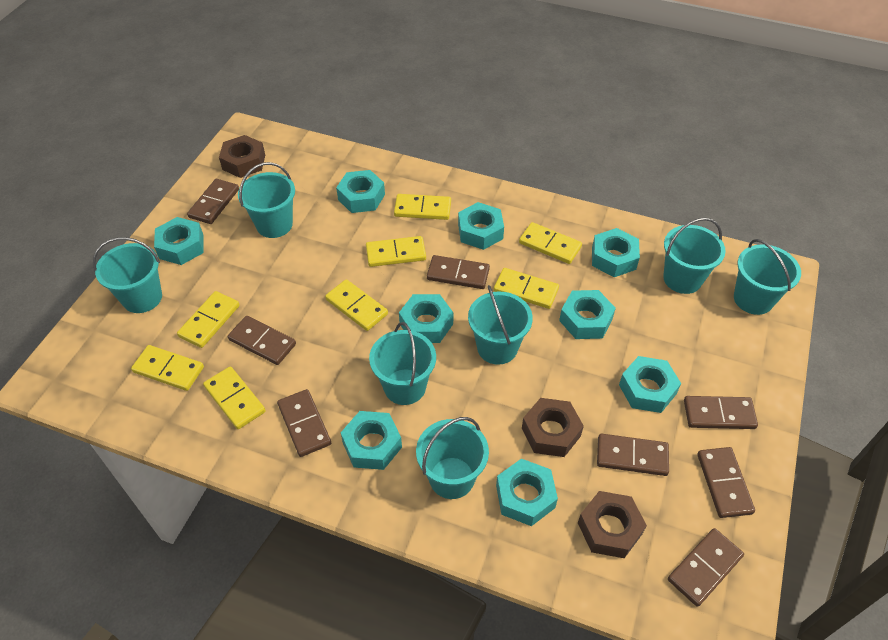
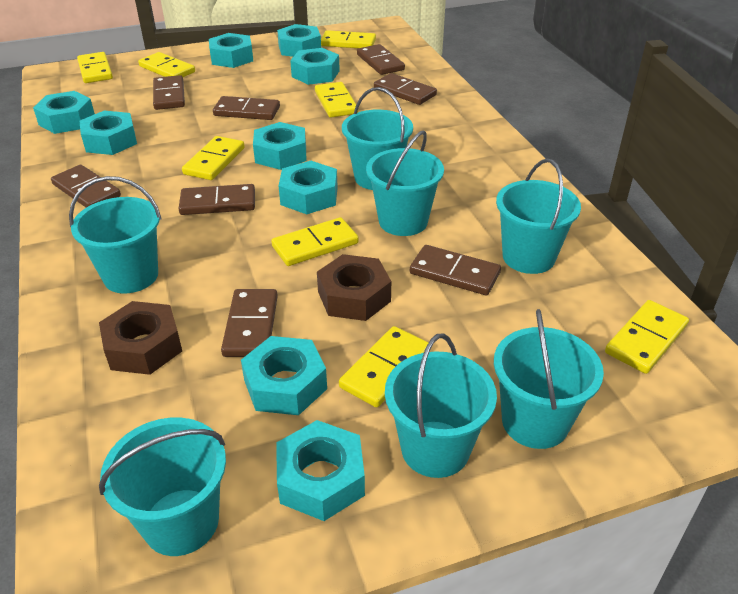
brown nut: [219,135,265,178] [522,398,584,457] [578,491,647,558] = 3 -> [99,301,182,375] [317,254,391,321] = 2

